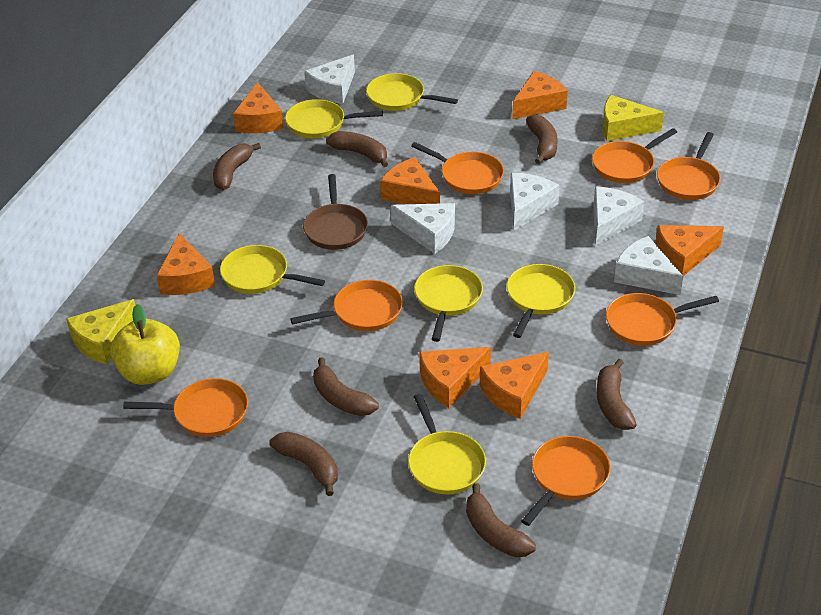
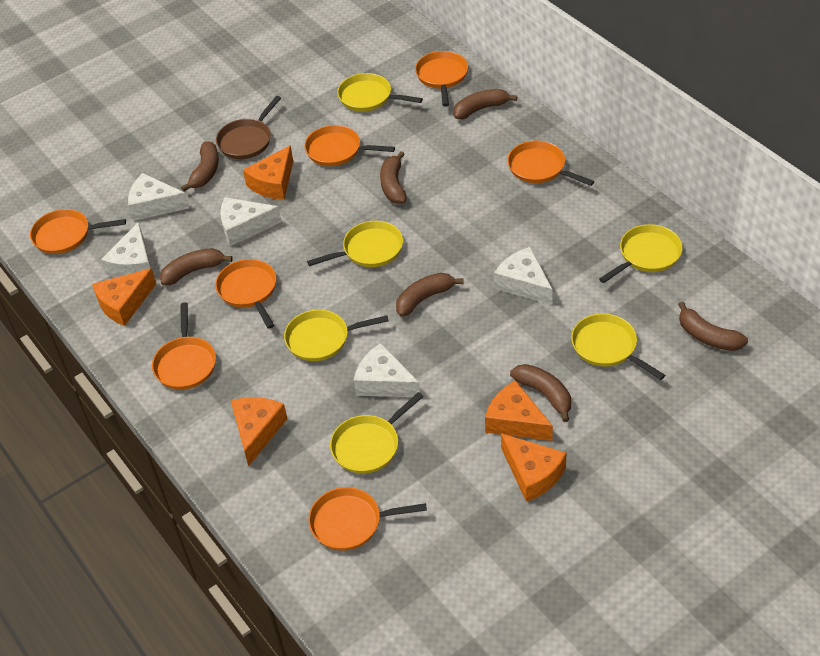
orange cheese: [157,233,215,295] [233,82,284,133] [380,157,440,204] [419,347,491,408] [480,352,549,419] [512,71,568,119] [655,225,724,276] = 7 -> [92,268,156,326] [231,397,287,466] [243,145,293,200] [485,380,553,441] [501,433,566,502] = 5
yellow apple: [110,304,180,385] = 1 -> none = 0
yellow cheese: [66,299,135,364] [602,95,664,141] = 2 -> none = 0

